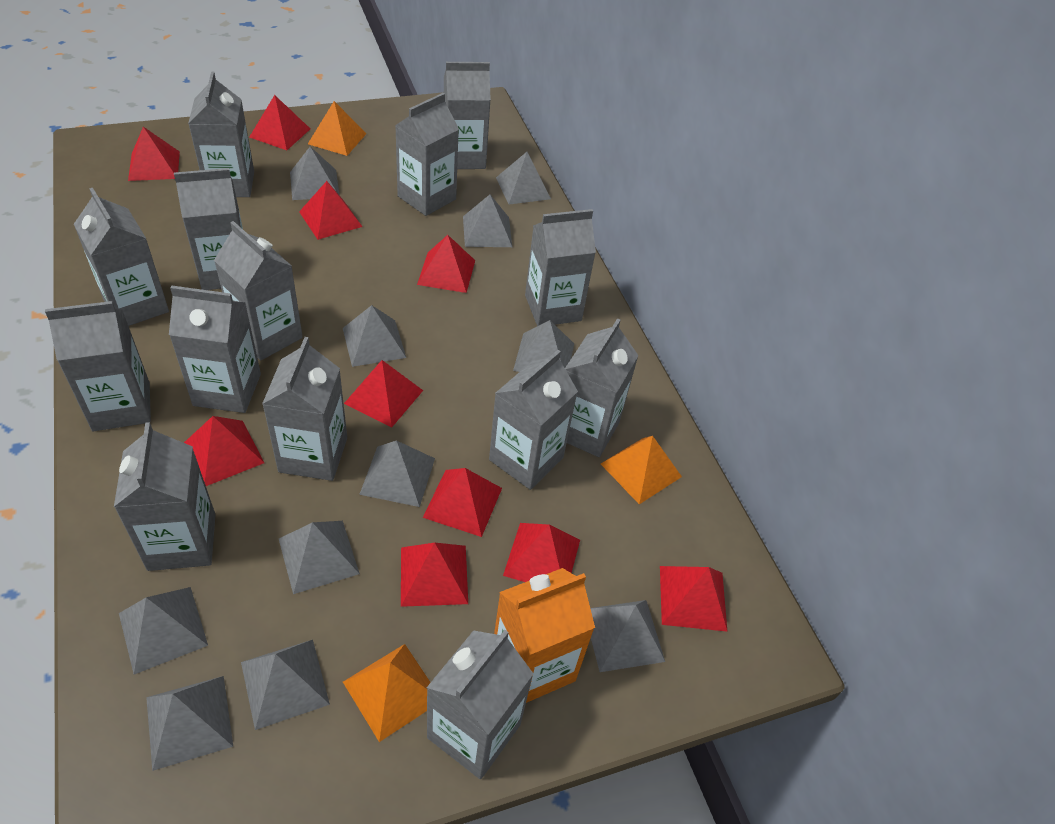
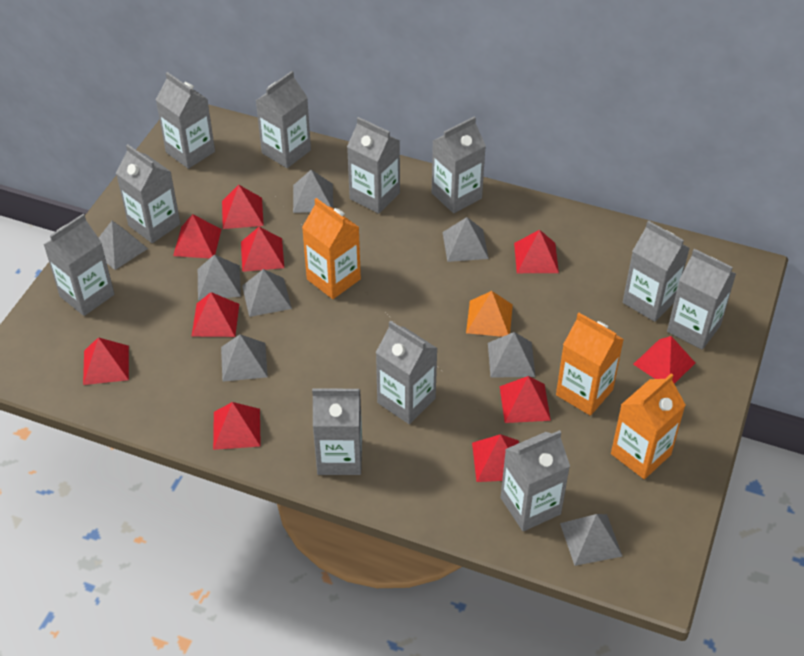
grey carton: [45,301,151,431] [74,188,169,326] [114,422,216,571] [169,285,261,413] [174,168,243,290] [188,72,254,197] [214,221,303,361] [262,337,347,481] [395,93,459,216] [427,630,534,779] [444,62,491,169] [489,350,578,490] [525,209,596,326] [565,318,639,457] = 14 -> [44,214,115,316] [116,144,180,243] [156,72,215,169] [256,71,311,168] [312,389,362,475] [347,117,400,214] [376,320,438,424] [432,116,486,213] [501,430,570,531] [623,221,690,322] [667,249,736,350] = 11
grey pyramid: [119,587,208,675] [146,676,233,771] [241,640,330,730] [279,521,360,594] [290,147,339,200] [343,305,406,367] [359,440,435,507] [463,195,512,247] [496,152,551,204] [513,320,574,372] [590,600,665,672] = 11 -> [99,221,148,270] [198,254,241,300] [221,334,268,382] [242,269,292,317] [293,170,333,213] [443,217,489,262] [488,332,536,378] [560,514,623,566] = 8
orange carton: [494,568,595,703] = 1 -> [302,198,361,299] [556,313,624,416] [611,373,685,479] = 3
orange pyramid: [308,101,367,156] [343,644,431,742] [601,436,682,504] = 3 -> [466,291,513,337] = 1

